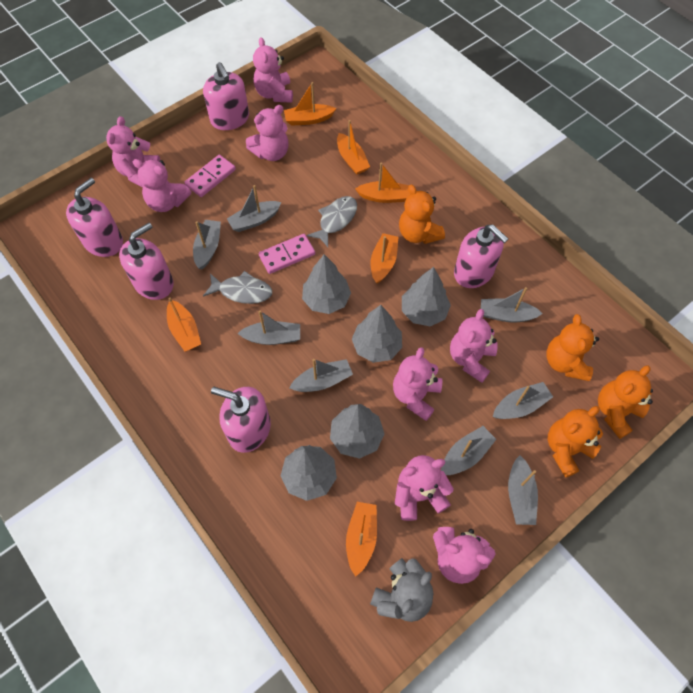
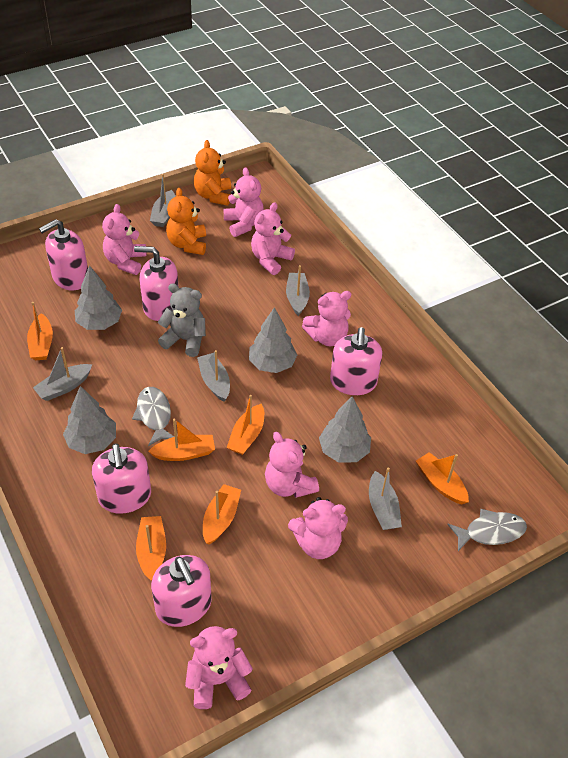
grey boat: [193,220,221,270] [227,185,282,232] [238,310,300,345] [289,359,353,392] [441,426,496,475] [481,287,543,323] [493,382,553,419] [508,455,538,525] = 8 -> [33,347,92,401] [150,174,175,227] [197,350,230,402] [286,265,310,316] [369,467,402,530] = 5
grey tree: [281,445,337,501] [302,254,351,314] [330,404,384,459] [352,305,402,363] [402,267,451,326] = 5 -> [63,386,116,454] [75,265,122,330] [249,307,297,373] [319,396,371,462] = 4
orange teddy bear: [399,184,445,244] [546,314,599,381] [548,406,603,478] [598,365,653,439] = 4 -> [166,188,206,255] [194,140,231,206] = 2
pink domino: [184,155,236,197] [258,234,315,274] = 2 -> none = 0
pink teddy bear: [106,116,160,188] [133,159,191,212] [246,105,289,161] [253,37,293,103] [393,347,442,421] [395,455,454,521] [433,527,496,584] [450,309,498,383] = 8 -> [102,204,146,275] [185,626,253,709] [224,167,264,237] [251,202,295,275] [265,432,319,498] [288,497,348,559] [302,291,351,346] = 7

